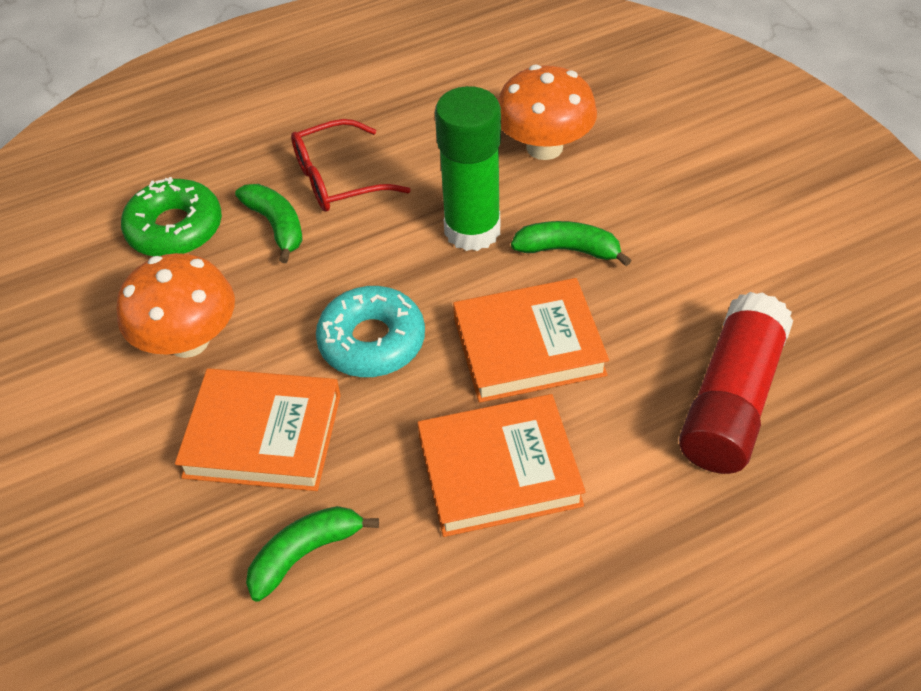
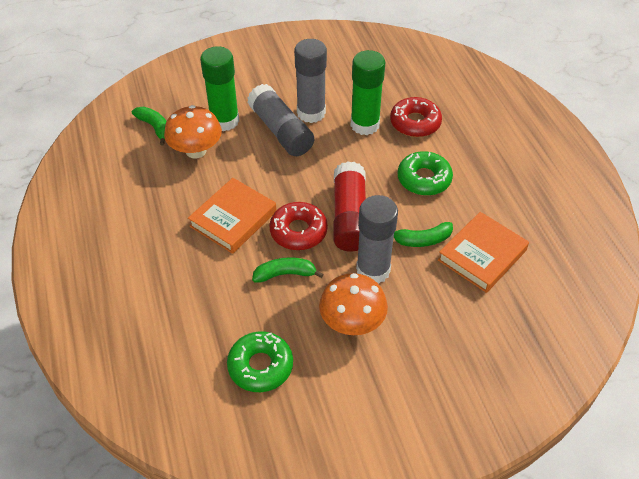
green donut: [121,177,222,256] = 1 -> [227,331,293,392] [398,151,453,196] = 2
green glue stick: [435,86,501,251] = 1 -> [200,46,239,131] [351,50,385,135] = 2
grey glue stick: none = 0 -> [247,84,314,156] [294,39,327,123] [356,195,398,284] = 3
orange book: [175,368,341,491] [417,394,586,537] [453,278,609,403] = 3 -> [188,178,276,254] [438,212,529,293] = 2
red donut: none = 0 -> [269,202,328,250] [390,97,442,137] = 2
red glasses: [291,119,411,212] = 1 -> none = 0
turquoise donut: [316,286,425,377] = 1 -> none = 0

